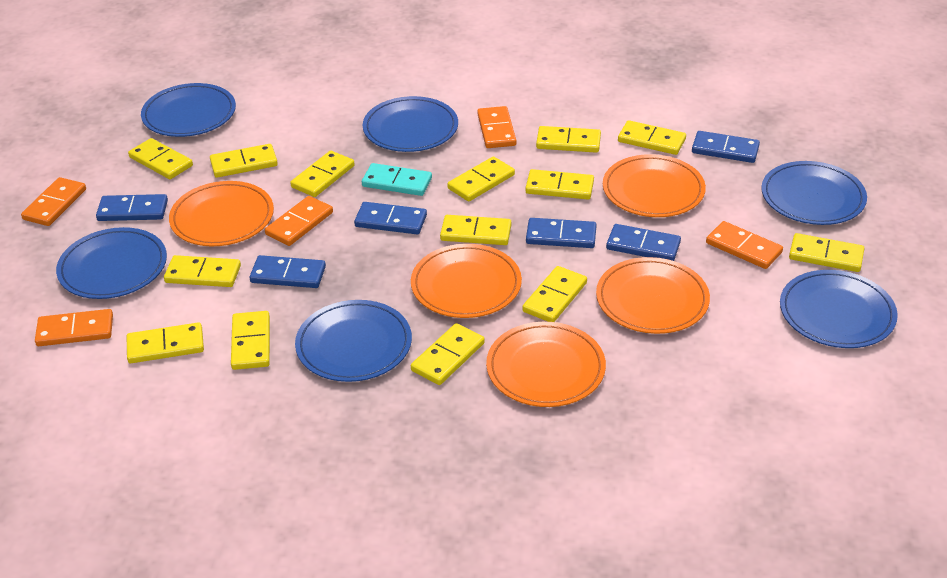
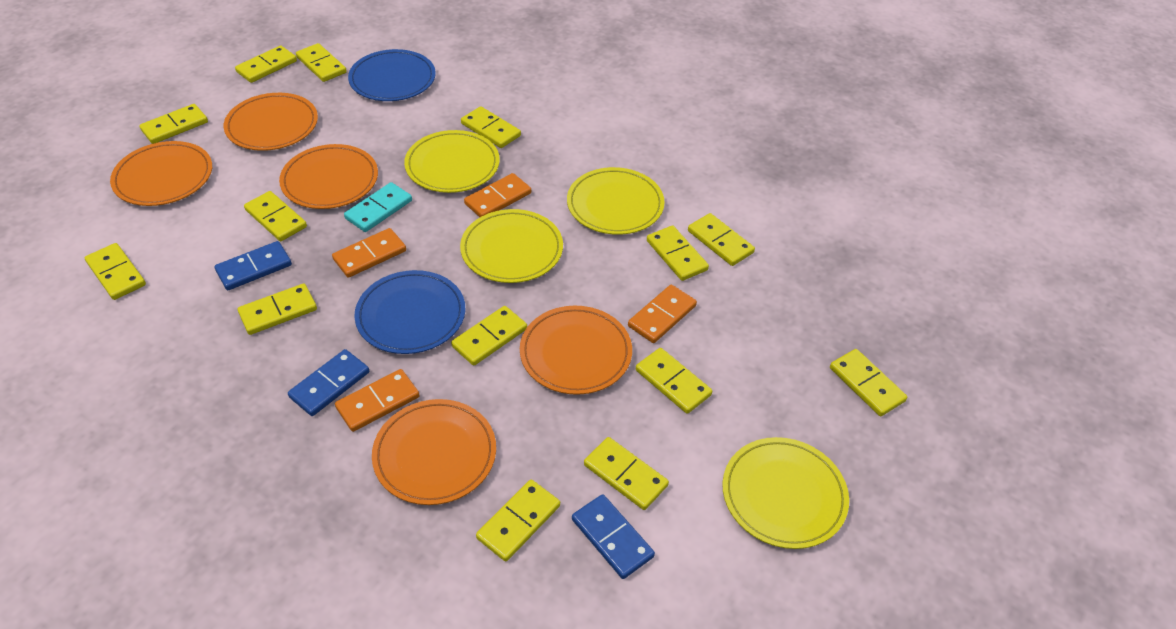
blue domino: [96,194,168,221] [249,255,326,288] [354,202,427,234] [526,218,597,248] [606,224,681,261] [692,131,760,163] = 6 -> [214,241,292,290] [288,349,369,416] [572,494,655,579] = 3
blue plate: [56,227,167,299] [141,83,236,137] [295,300,412,382] [363,96,458,152] [761,161,867,225] [780,270,898,348] = 6 -> [348,49,436,101] [354,270,465,354] = 2
orange domino: [21,177,86,226] [35,309,113,346] [265,196,333,246] [477,106,517,148] [706,221,783,269] = 5 -> [332,228,406,278] [335,369,420,432] [464,173,531,217] [628,285,697,343] = 4
yellow plate: none = 0 -> [404,130,500,193] [460,209,563,283] [567,167,665,235] [722,437,849,549] = 4

